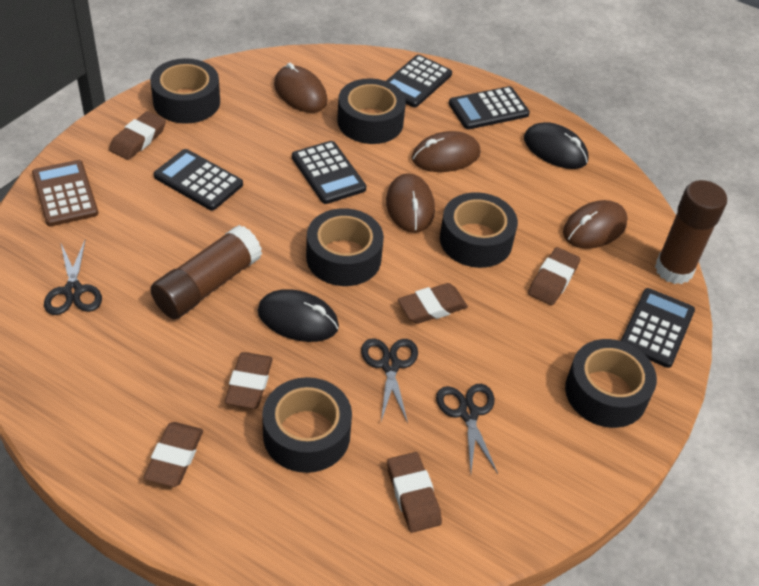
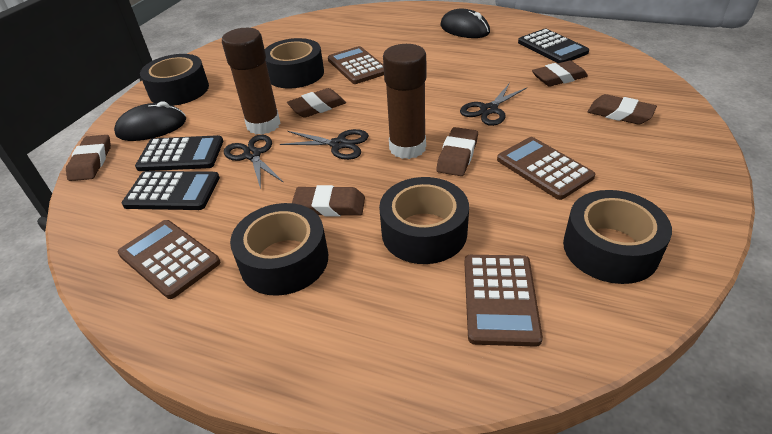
black calculator: [154,149,243,210] [292,141,366,204] [386,55,452,108] [449,86,530,129] [621,288,695,368] = 5 -> [122,171,220,210] [135,135,223,171] [518,29,589,63] = 3
black tape: [150,58,220,124] [262,377,352,473] [306,208,384,286] [337,78,406,144] [440,192,518,268] [565,339,657,428] = 6 -> [140,54,209,106] [230,203,328,296] [265,38,324,89] [379,177,469,264] [563,190,672,284] = 5
brown calculator: [32,160,99,226] = 1 -> [117,220,220,299] [328,46,384,84] [464,255,543,347] [497,137,595,200] = 4
brown mouse: [274,63,328,113] [386,173,435,233] [411,131,481,172] [563,200,628,249] = 4 -> none = 0

